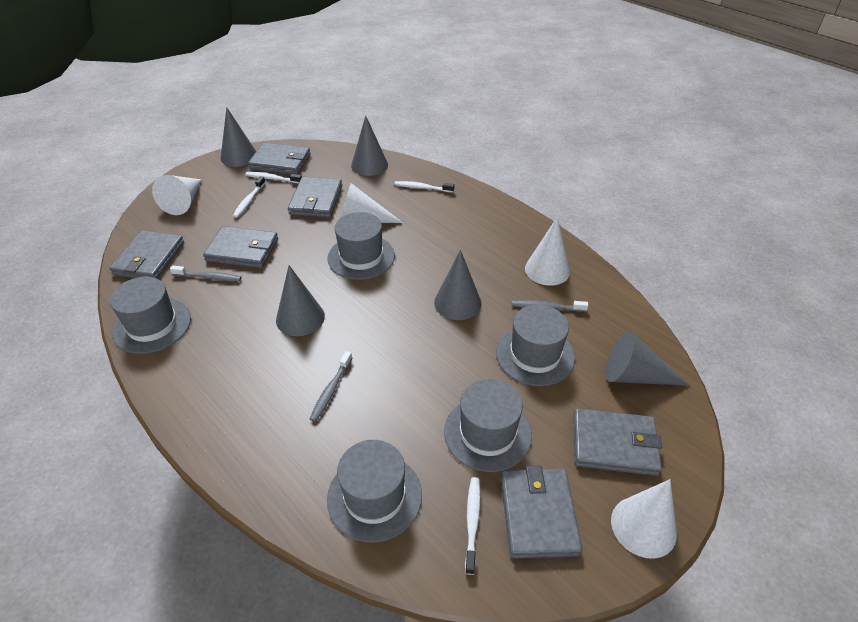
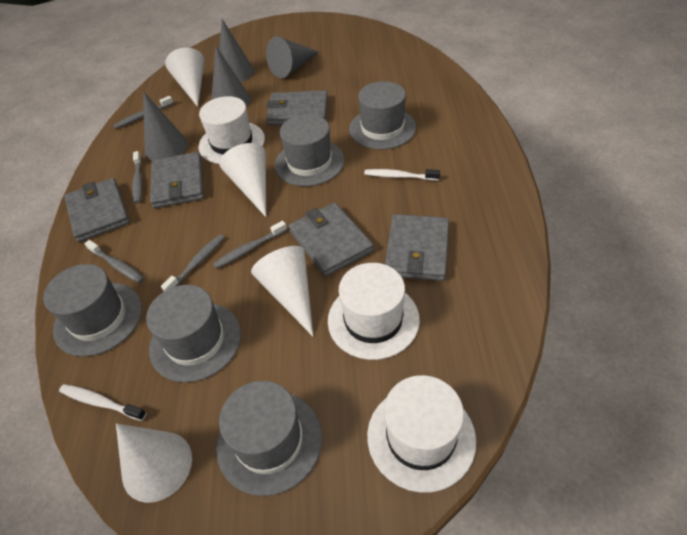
grey cone: [221,107,256,167] [276,265,325,336] [351,115,388,176] [434,250,482,320] [605,332,690,386] = 5 -> [143,91,188,160] [211,46,251,107] [219,19,254,82] [266,36,319,78] = 4
grey toothbrush: [170,266,242,281] [310,351,352,422] [512,300,588,312] = 3 -> [85,240,145,283] [113,96,174,129] [132,151,142,203] [161,235,225,291] [213,221,287,269] = 5
grey wallet: [109,230,184,279] [203,226,278,268] [248,142,311,175] [288,177,342,217] [500,466,582,559] [573,408,662,476] = 6 -> [64,178,130,242] [150,152,204,208] [266,90,328,125] [289,203,374,276] [385,214,449,281] = 5
white hat: none = 0 -> [198,96,265,164] [328,263,420,360] [367,375,476,493] = 3
white toothbrush: [233,176,265,218] [245,172,302,183] [394,181,454,193] [465,477,480,575] = 4 -> [59,384,146,421] [364,169,440,181] = 2

